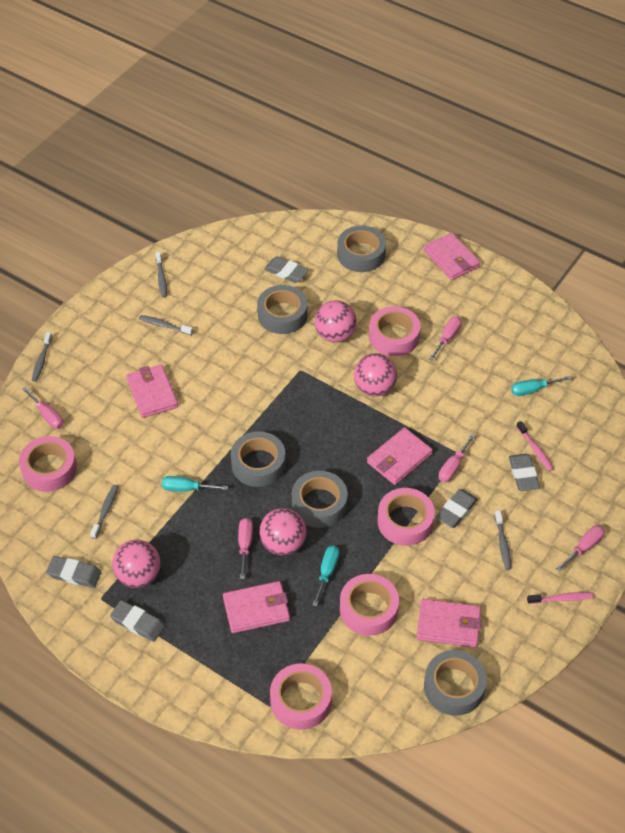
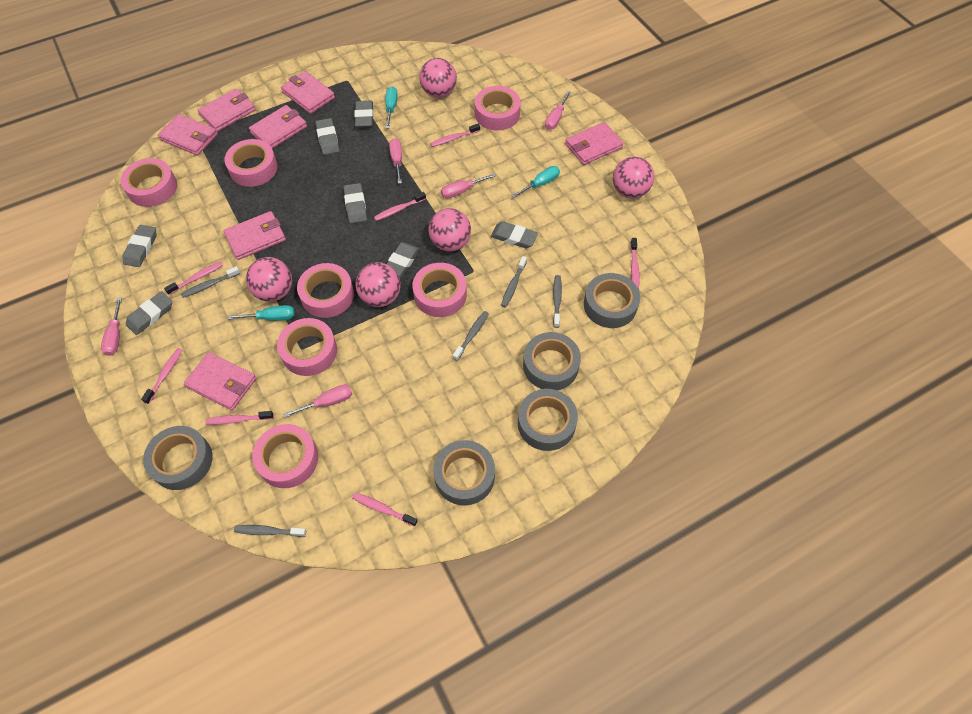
grey eraser: [46,556,101,588] [110,600,165,642] [264,256,309,283] [436,489,478,528] [509,454,540,491] = 5 -> [122,225,156,267] [126,291,172,335] [315,118,339,155] [344,183,367,223] [354,100,373,128] [387,242,420,278] [491,221,538,248] = 7
pink ball: [112,540,161,588] [259,508,306,555] [315,301,357,342] [354,353,397,397] = 4 -> [246,257,292,302] [356,262,400,307] [419,58,457,98] [428,208,471,252] [613,157,654,199] = 5
pink tape: [19,436,77,492] [270,664,332,730] [340,574,399,636] [369,306,420,356] [377,488,435,546] = 5 -> [121,158,177,207] [225,139,278,187] [252,424,318,488] [277,318,337,376] [297,263,354,318] [412,263,467,317] [475,86,521,131] = 7
pink toothbrush: [516,421,554,471] [527,592,594,604] = 2 -> [141,348,183,404] [164,261,223,295] [205,411,274,425] [352,493,417,527] [374,192,426,221] [430,124,480,147] [630,238,640,289] = 7
pink wallet: [126,365,178,418] [223,581,290,633] [367,427,433,485] [417,599,482,648] [424,233,480,280] = 5 -> [158,114,218,155] [184,352,256,410] [198,88,256,132] [223,211,286,260] [249,105,307,149] [281,71,335,114] [565,122,623,165] = 7

